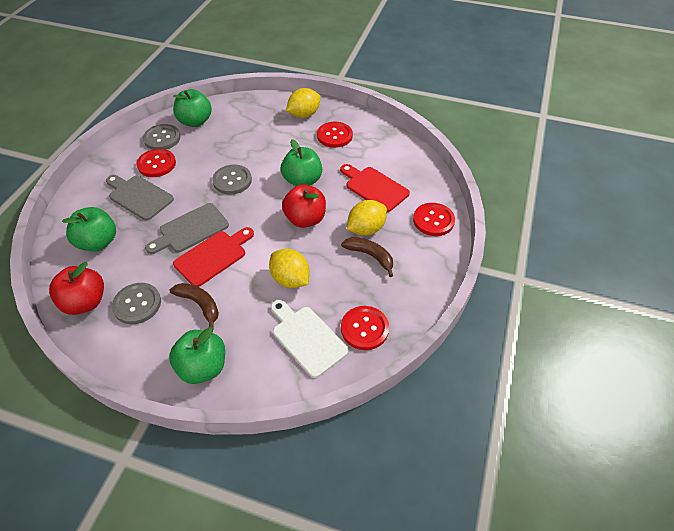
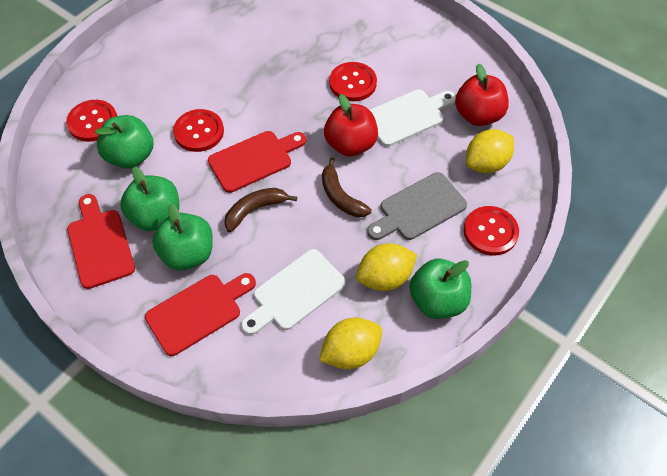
grey button: [112,283,161,324] [143,124,181,150] [212,165,252,195] = 3 -> none = 0
grey cutting board: [106,175,174,220] [145,203,229,254] = 2 -> [367,172,467,240] = 1
red cutting board: [173,227,254,287] [340,164,410,212] = 2 -> [67,194,135,289] [145,273,256,356] [208,131,306,193] = 3
white cutting board: [271,300,349,378] = 1 -> [241,249,346,335] [370,89,456,147] = 2

